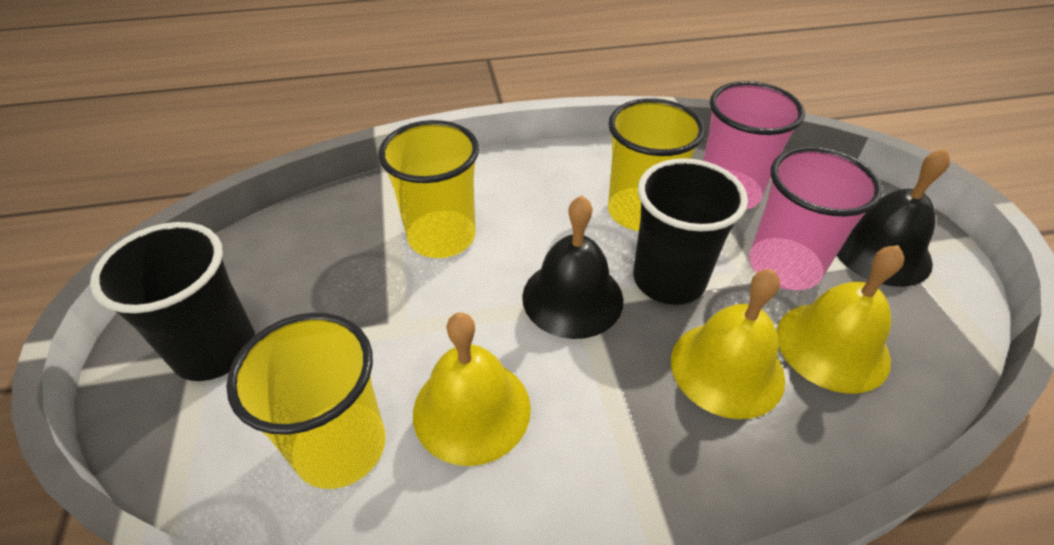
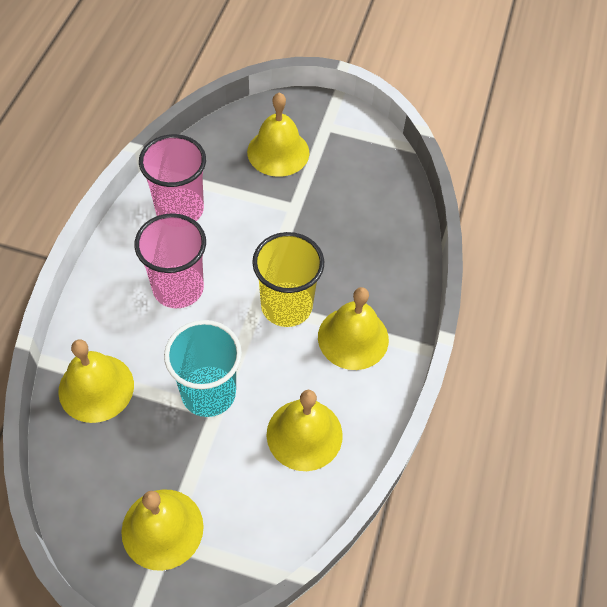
black bell: [522,195,623,339] [837,148,950,287] = 2 -> none = 0
black cup: [90,222,255,381] [633,158,748,305] = 2 -> none = 0
turquoise cup: none = 0 -> [164,320,242,417] = 1
yellow bell: [413,313,531,466] [671,269,785,419] [777,245,904,393] = 3 -> [58,340,134,423] [121,489,204,571] [247,92,309,177] [267,390,343,471] [318,287,389,370] = 5
yellow cup: [226,313,386,489] [379,120,479,258] [608,98,705,231] = 3 -> [252,232,324,327] = 1

